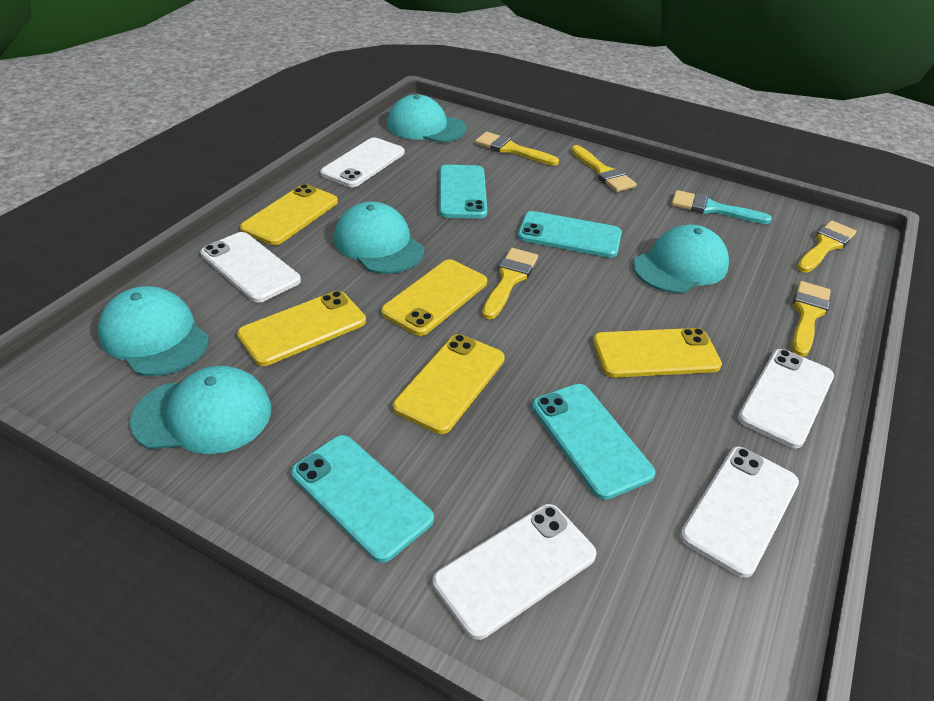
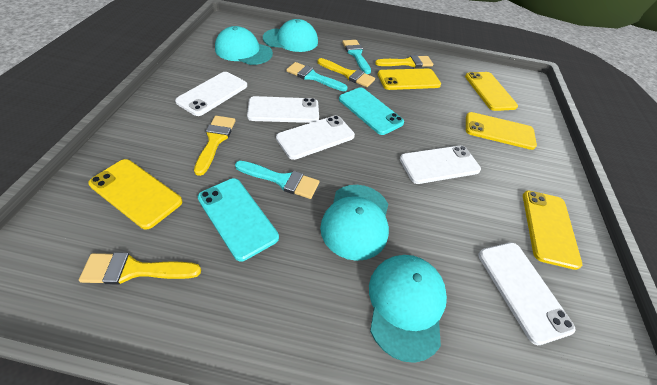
turquoise brush: [671,190,772,224] = 1 -> [235,161,319,199] [286,62,348,91] [342,40,371,74] = 3
turquoise cap: [98,286,209,376] [130,366,271,454] [334,202,424,274] [387,95,466,143] [633,224,729,293] = 5 -> [215,26,273,65] [263,19,318,52] [320,185,389,261] [369,255,447,363] = 4
turquoise phone: [291,435,434,563] [439,165,487,218] [518,211,622,258] [532,384,655,500] = 4 -> [198,178,279,261] [339,87,404,135] = 2
yellow brush: [475,132,559,166] [482,248,538,319] [571,145,637,192] [792,281,831,357] [797,220,856,273] = 5 -> [79,252,201,285] [194,116,235,176] [317,58,375,87] [375,55,433,67] = 4

